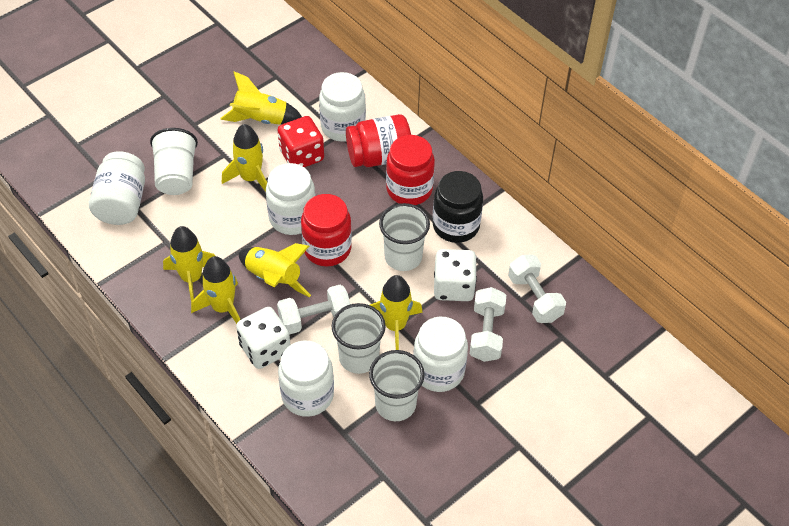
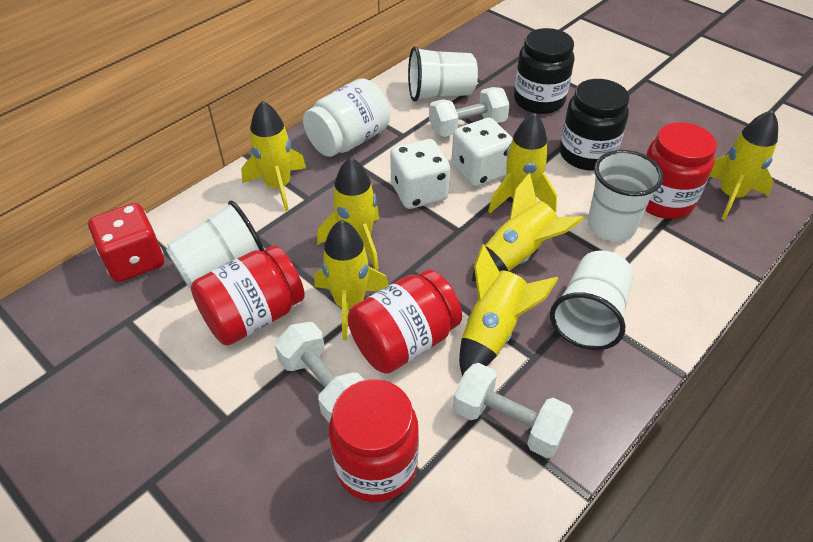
black jar: [432,171,483,243] = 1 -> [514,28,575,114] [559,79,629,171] = 2
red jar: [301,194,352,267] [346,114,411,167] [386,135,435,205] = 3 -> [191,245,305,345] [329,379,419,502] [348,270,462,373] [645,122,717,219] = 4
white jar: [89,151,145,225] [266,163,315,235] [278,341,334,417] [319,72,366,142] [413,317,468,392] = 5 -> [303,79,390,157] = 1
yellow rocket: [163,226,215,301] [191,256,240,324] [220,71,302,125] [222,124,267,192] [238,243,311,297] [370,275,423,350] = 6 -> [241,101,306,211] [314,220,389,340] [317,157,379,270] [459,244,558,377] [472,173,584,281] [488,113,557,213] [709,110,778,220] = 7

